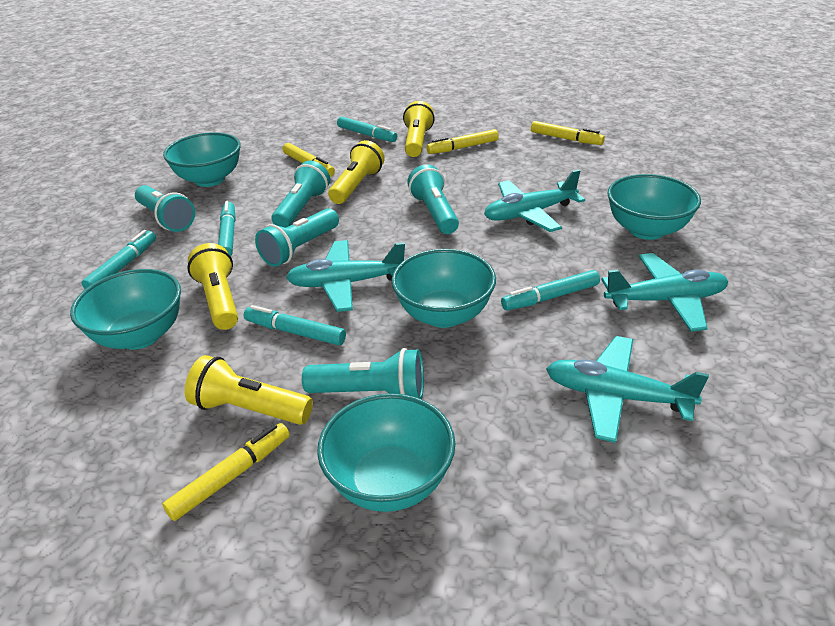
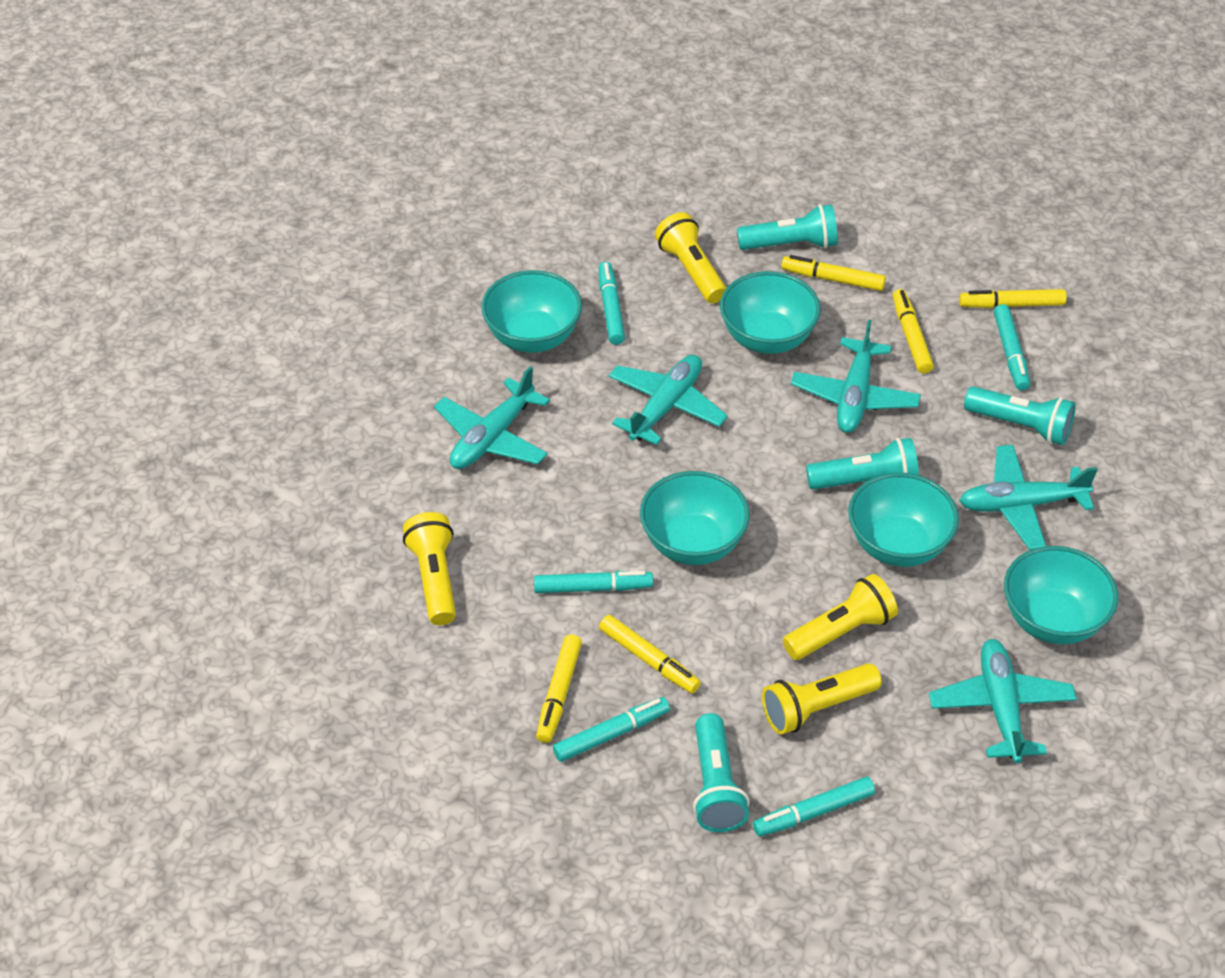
turquoise flashlight: [135,185,195,232] [255,208,339,267] [272,161,330,228] [302,348,424,399] [407,164,459,234] = 5 -> [693,713,750,832] [737,204,838,250] [806,438,919,490] [964,386,1076,445] = 4
turquoise plane: [286,240,405,312] [484,170,585,232] [546,336,709,443] [601,253,728,332] = 4 -> [434,366,550,469] [609,355,728,445] [791,319,921,433] [929,639,1077,763] [959,445,1098,550] = 5
yellow marker: [162,423,290,521] [283,143,335,177] [427,129,499,154] [531,121,605,145] = 4 -> [536,634,582,743] [599,615,701,694] [781,255,886,291] [893,289,934,374] [959,289,1067,308] = 5

